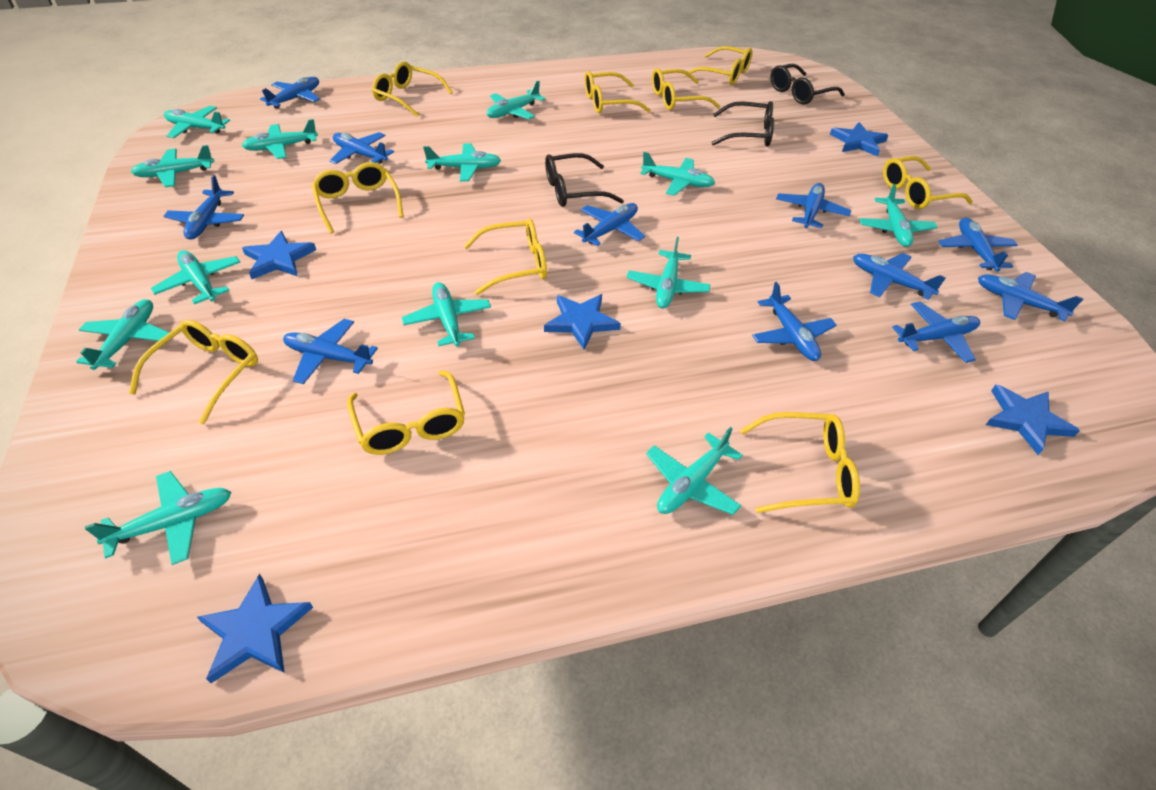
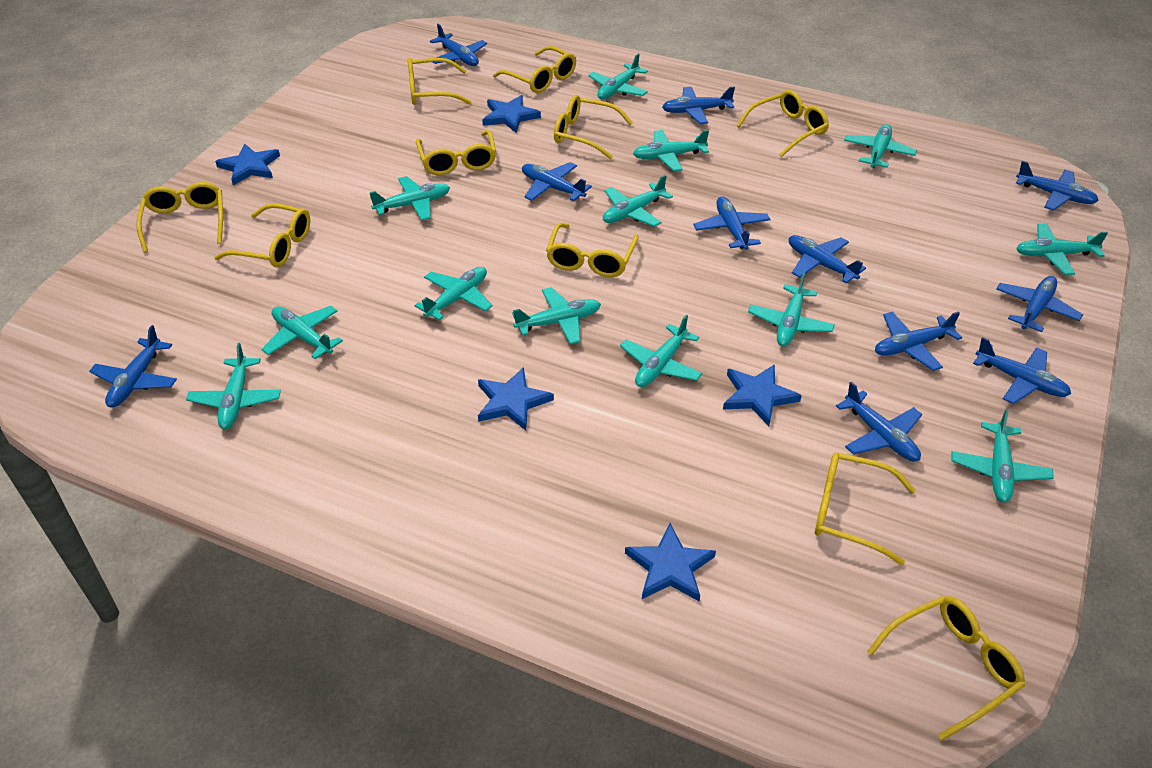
black glasses: [545,153,624,207] [712,101,774,146] [770,64,845,104] = 3 -> none = 0

